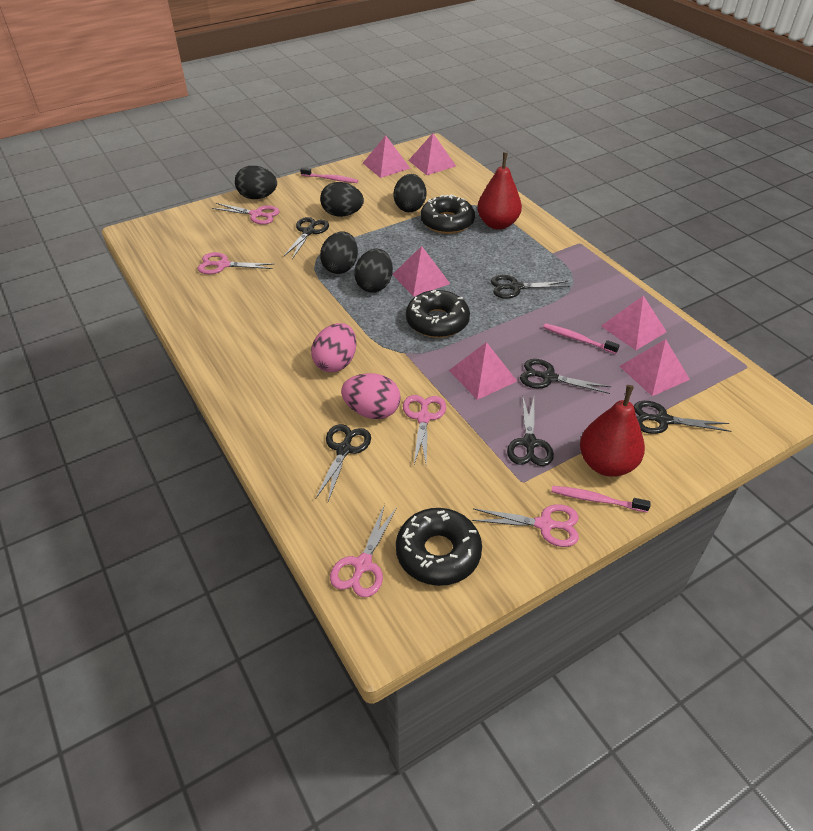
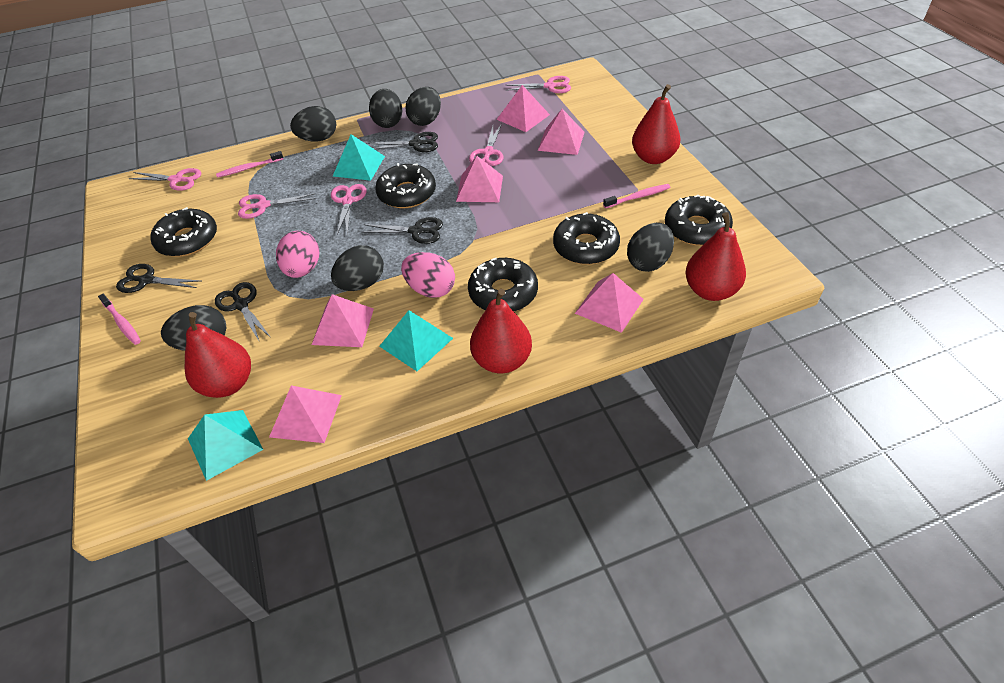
black donut: [396,508,482,586] [406,290,470,338] [420,195,475,234] = 3 -> [150,207,217,257] [375,163,436,208] [468,258,538,312] [553,212,620,265] [665,195,733,246] = 5
black egg: [235,166,277,199] [320,182,364,217] [320,231,358,274] [354,249,393,292] [393,174,426,212] = 5 -> [161,305,226,351] [290,106,336,142] [331,245,384,291] [369,89,402,128] [406,87,441,126] [627,223,674,272] = 6
black scissors: [284,217,329,259] [315,424,371,501] [491,275,570,299] [507,398,554,466] [520,359,611,394] [634,401,731,434] = 6 -> [116,264,201,293] [215,282,270,342] [361,217,443,244] [368,132,438,152] = 4
red pear: [477,153,522,230] [580,385,645,477] = 2 -> [185,312,251,398] [470,289,532,373] [632,84,680,164] [685,212,746,301] = 4
turquoise pyramid: none = 0 -> [188,410,263,481] [333,134,385,181] [379,310,453,371] = 3

